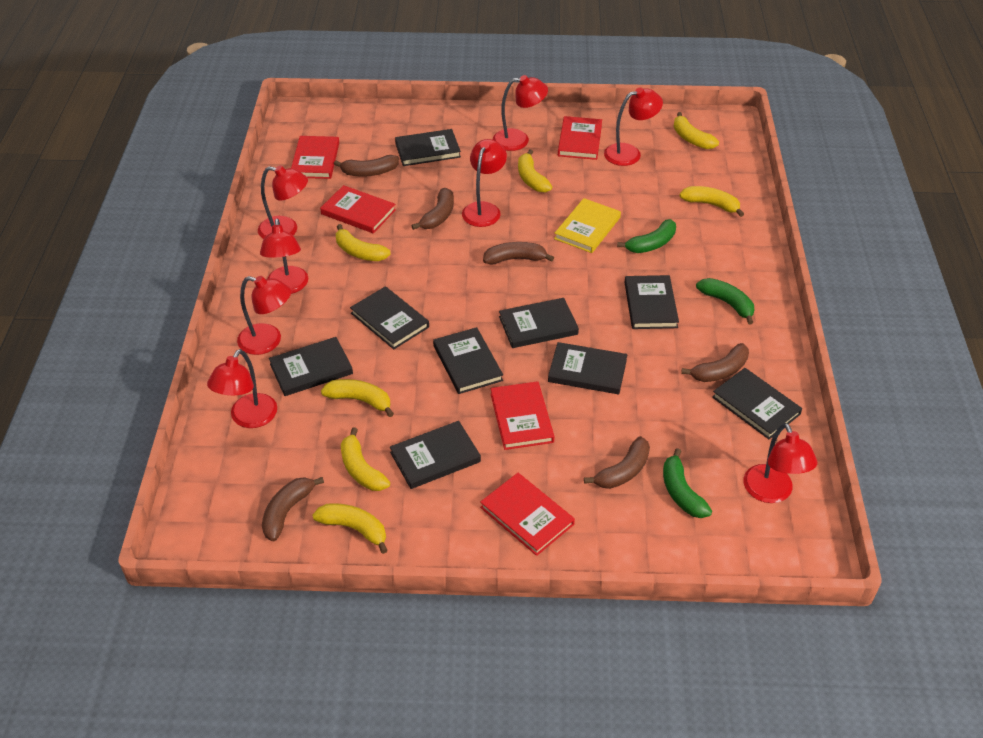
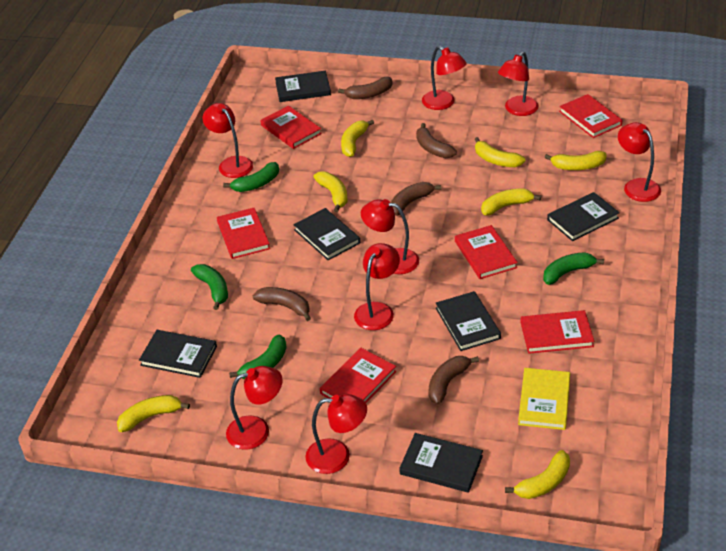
black book: [269,337,353,396] [350,286,429,349] [390,421,481,489] [395,129,461,166] [433,327,503,394] [499,298,579,348] [548,342,627,394] [624,275,679,329] [712,368,802,439] = 9 -> [139,330,217,378] [275,71,331,102] [293,208,360,260] [399,433,483,493] [436,291,501,351] [547,192,620,241] = 6
brown banana: [262,477,324,541] [334,155,399,177] [411,188,454,230] [483,242,554,265] [584,436,650,489] [681,343,749,382] = 6 -> [253,287,311,321] [338,77,392,99] [391,182,441,216] [416,123,457,158] [428,356,479,405] = 5
green banana: [617,219,676,253] [663,448,712,518] [696,278,754,325] = 3 -> [191,264,228,310] [223,162,279,192] [229,335,287,379] [543,252,604,285] = 4
red book: [291,136,339,179] [320,185,396,234] [480,473,575,556] [491,381,555,450] [558,116,602,160] = 5 -> [217,208,270,259] [260,106,322,149] [320,348,396,403] [455,225,518,279] [520,310,595,354] [559,94,623,138] = 6

